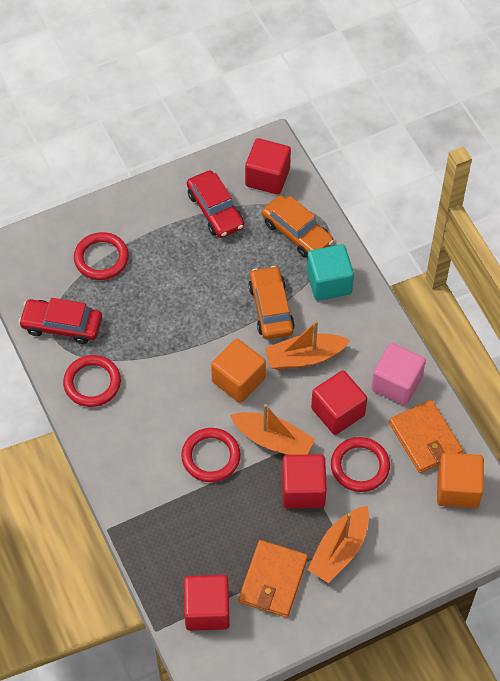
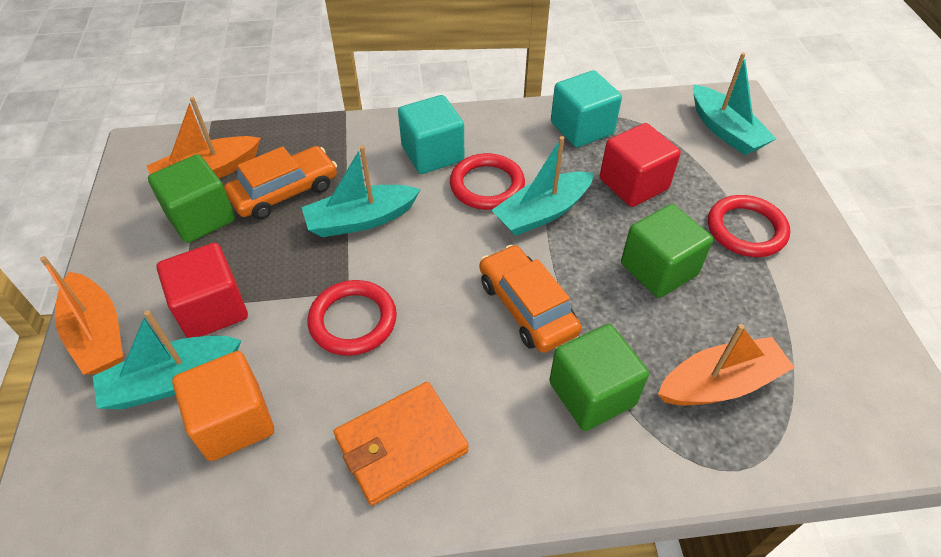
green cube: none = 0 -> [148,154,235,243] [549,324,649,431] [621,204,713,298] = 3
orange cube: [211,339,266,403] [437,453,484,508] = 2 -> [172,351,274,461] = 1
orange wallet: [239,540,308,618] [389,400,463,473] = 2 -> [334,382,469,506] = 1
pink cube: [371,343,426,406] = 1 -> none = 0
red car: [19,298,102,344] [187,170,244,238] = 2 -> none = 0
red cube: [184,575,230,631] [245,138,291,195] [282,454,327,508] [311,370,367,435] = 4 -> [156,243,248,338] [600,123,681,207] = 2
red ring: [63,355,121,407] [74,232,129,280] [181,428,241,482] [331,437,390,492] = 4 -> [308,280,397,356] [450,153,525,210] [708,195,790,257] = 3
turquoise boat: none = 0 -> [93,310,242,409] [302,145,421,237] [492,136,594,236] [693,53,776,155] = 4
turquoise cube: [307,244,354,301] = 1 -> [398,95,464,174] [551,70,622,147] = 2

